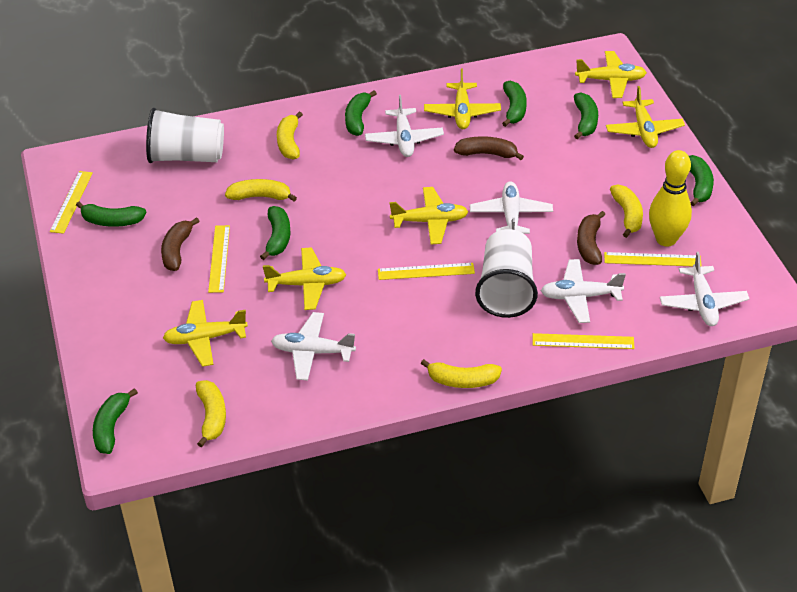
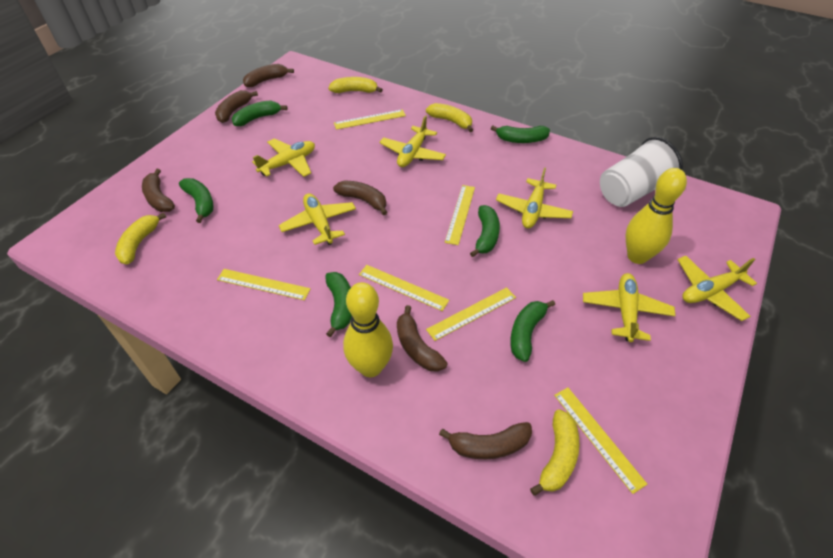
brown banana: [161,217,200,271] [454,136,524,160] [577,211,605,265] = 3 -> [142,169,175,212] [215,90,258,123] [243,64,294,87] [333,180,387,215] [397,305,448,372] [439,422,532,459] = 6
green banana: [76,202,147,227] [93,388,138,454] [260,206,291,260] [345,91,377,136] [502,81,527,127] [574,92,598,139] [689,155,714,206] = 7 -> [179,178,214,223] [232,100,287,126] [325,272,352,337] [470,205,500,257] [491,126,550,143] [510,300,555,362] = 6
white cup: [146,108,224,163] [475,229,538,318] = 2 -> [600,137,683,207] = 1
white plane: [271,312,356,381] [365,95,444,157] [470,181,553,234] [541,259,626,323] [660,252,749,326] = 5 -> none = 0
yellow banana: [196,380,226,447] [225,179,297,201] [277,111,303,160] [421,359,502,388] [610,184,643,238] = 5 -> [115,212,166,265] [328,77,383,93] [426,103,473,132] [530,409,579,496] = 4
yellow bowling pin: [649,150,692,247] = 1 -> [343,282,393,378] [626,168,687,264] = 2
yellow ruler: [50,171,93,234] [208,225,230,293] [378,263,475,280] [533,333,635,349] [604,252,702,267] = 5 -> [217,269,310,300] [334,109,406,130] [359,265,449,311] [426,287,516,341] [445,185,475,245] [554,387,647,494] = 6

